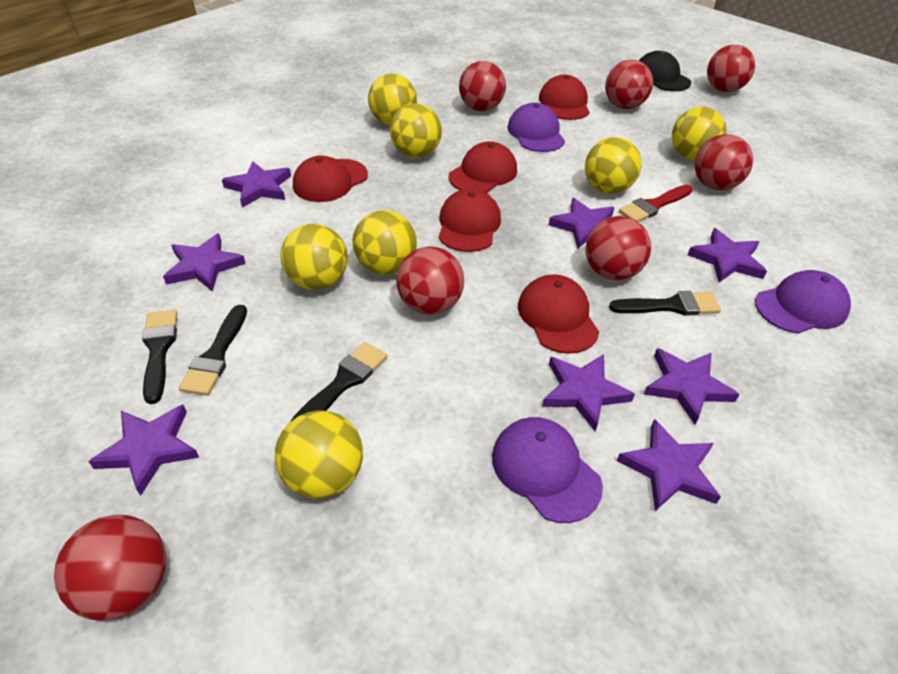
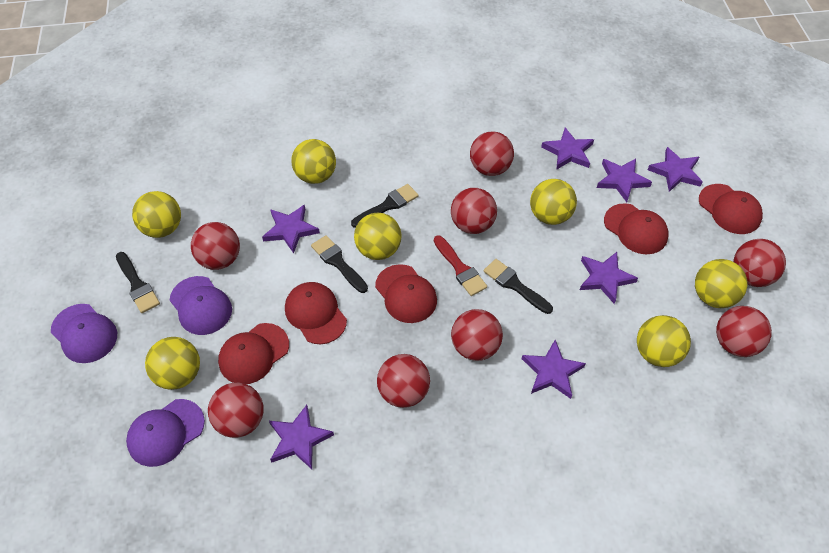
black cap: [639,51,691,91] = 1 -> none = 0
purple star: [88,405,199,496] [163,233,246,292] [222,162,291,208] [542,354,635,431] [549,198,614,249] [617,419,721,511] [644,348,740,425] [688,228,767,283] = 8 -> [262,204,320,254] [269,405,334,469] [522,340,586,399] [541,128,594,170] [580,252,638,304] [597,159,652,202] [648,147,702,192] = 7
red ball: [54,515,166,621] [396,246,464,315] [459,61,506,111] [585,216,651,280] [605,60,653,109] [694,134,753,190] [707,45,755,92] = 7 -> [191,222,240,270] [208,383,264,438] [377,354,430,408] [451,188,497,234] [451,309,503,361] [470,132,514,176] [716,306,772,357] [733,239,786,287] = 8

